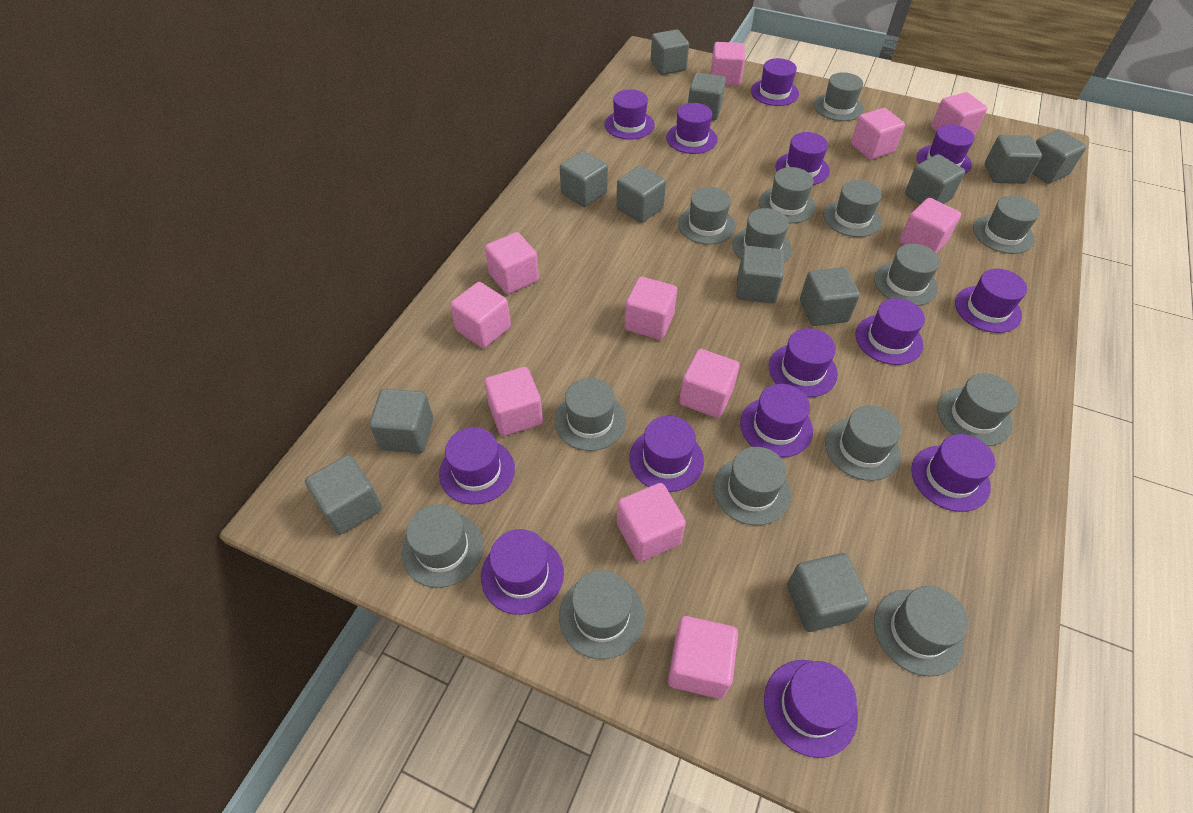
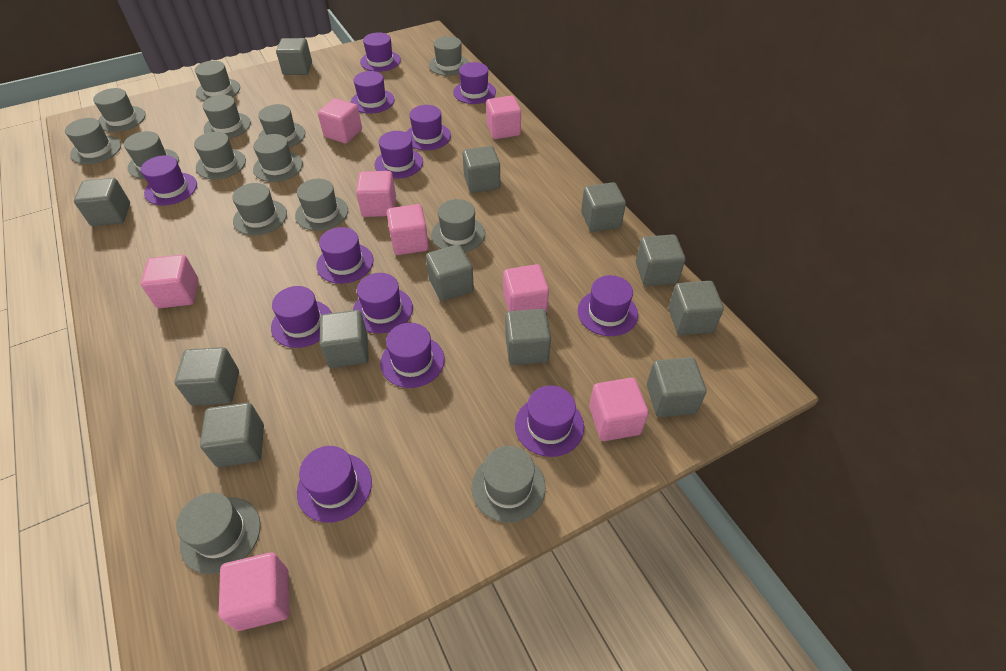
pink cube: [450,282,511,348] [484,367,543,436] [485,232,539,294] [617,483,686,562] [625,277,677,340] [668,616,738,699] [679,349,740,418] [711,42,745,86] [851,108,905,160] [899,198,961,253] [931,92,987,135] = 11 -> [141,255,199,308] [219,553,290,631] [318,98,362,144] [356,171,396,217] [387,204,429,255] [486,96,521,139] [503,264,549,313] [589,378,649,441] = 8
purple hat: [439,427,515,505] [481,529,564,615] [604,89,655,140] [629,416,704,492] [666,103,718,154] [740,384,813,457] [751,58,799,106] [764,660,858,758] [769,328,838,398] [776,132,830,185] [855,298,925,365] [911,434,996,512] [917,124,975,175] [955,269,1027,333] = 14 -> [141,155,197,205] [271,286,332,348] [297,446,372,523] [316,227,373,284] [351,71,394,114] [353,273,413,334] [360,32,401,72] [375,131,423,179] [380,323,445,388] [406,105,451,150] [453,62,496,104] [515,386,584,457] [577,275,638,336] = 13

